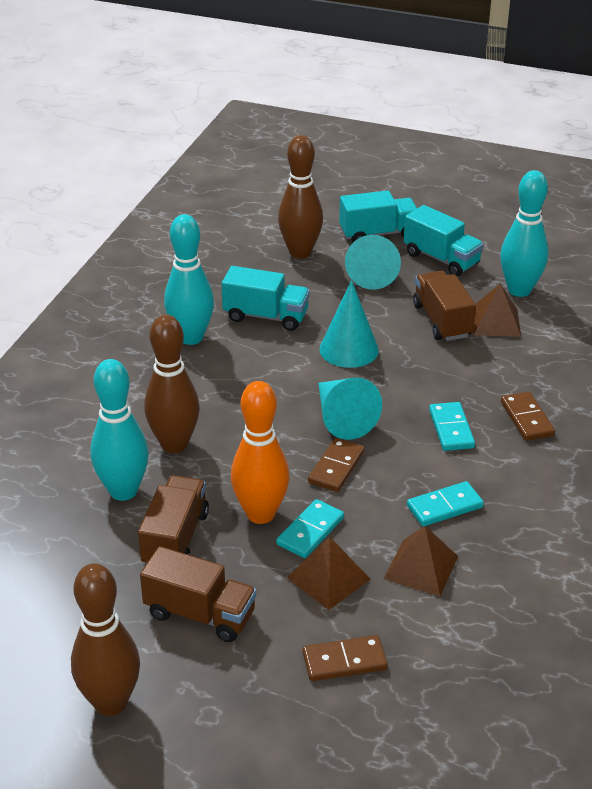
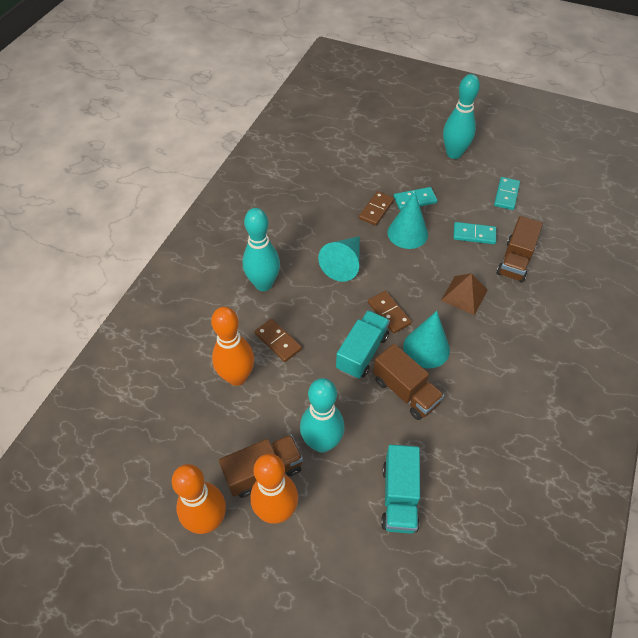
brown bowling pin: [71,563,140,716] [144,315,200,453] [278,135,323,258] = 3 -> none = 0
brown pyramid: [287,537,371,610] [384,526,458,596] [473,283,521,337] = 3 -> [441,273,488,315] = 1
orange bowling pin: [231,381,290,524] = 1 -> [172,464,226,534] [211,307,254,386] [250,453,298,524] = 3
turquoise truck: [222,266,310,331] [339,190,417,242] [404,205,484,276] = 3 -> [336,310,390,379] [381,445,420,534] = 2

